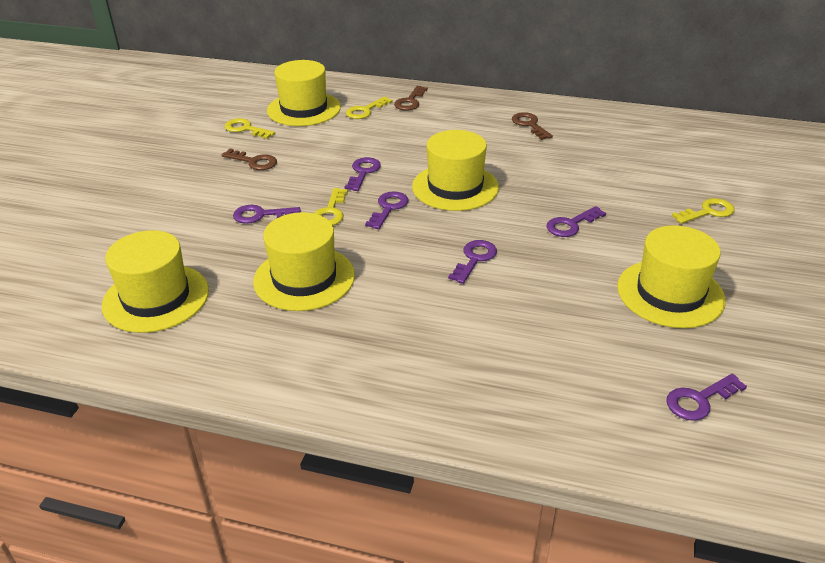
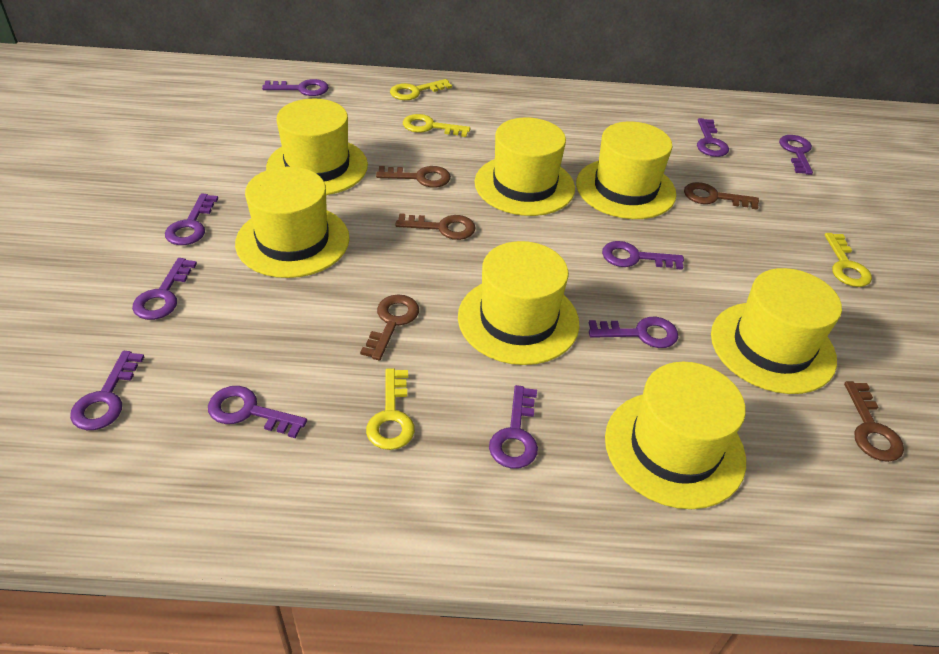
brown key: [222,149,277,170] [394,86,428,111] [512,112,553,140] = 3 -> [360,294,419,360] [376,166,451,188] [396,213,476,240] [684,182,759,209] [844,381,904,462] = 5
purple key: [233,205,300,224] [345,157,381,191] [365,191,409,229] [448,240,497,284] [546,206,606,237] [666,374,747,421] = 6 -> [70,351,144,430] [132,258,197,320] [165,194,218,245] [208,386,307,438] [262,79,329,96] [489,385,538,469] [589,317,678,348] [602,241,684,270] [697,118,729,157] [779,135,813,175] = 10
yellow hat: [102,230,209,333] [253,212,355,311] [267,60,341,126] [412,130,499,211] [617,225,726,328] = 5 -> [235,166,350,278] [266,99,368,195] [458,241,579,365] [475,117,575,216] [576,122,677,219] [605,362,746,509] [711,268,842,394] = 7

